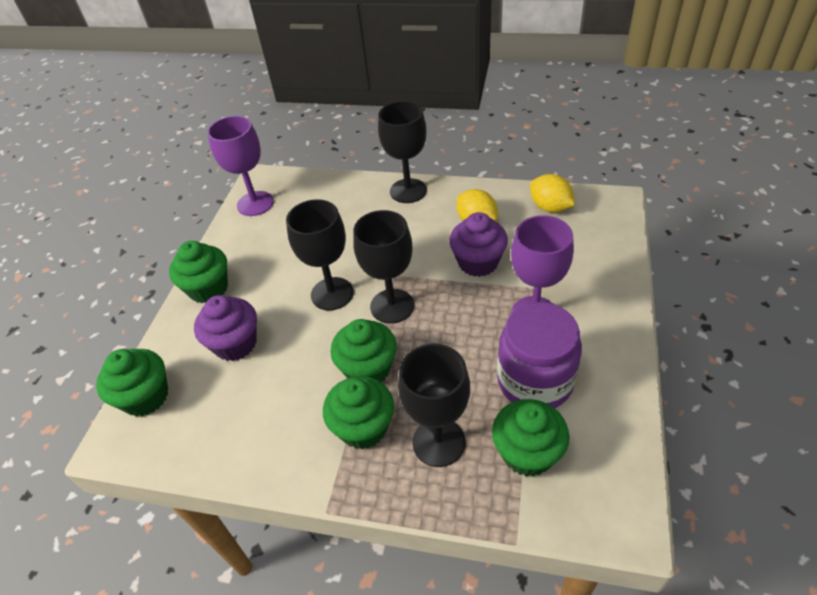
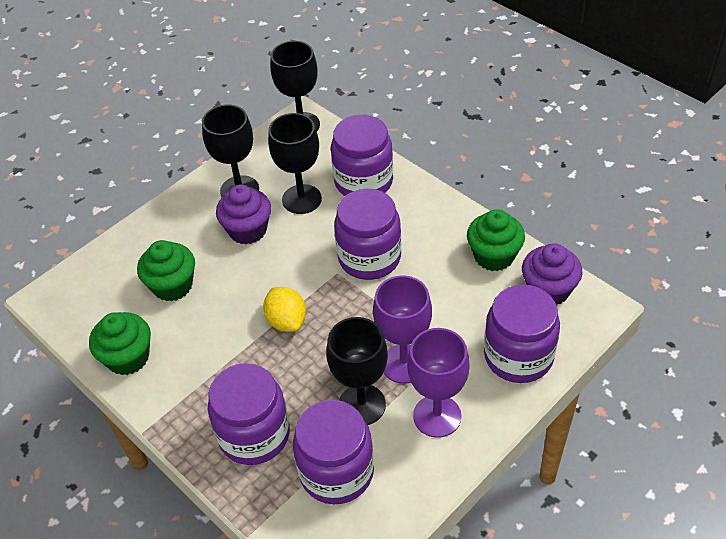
green cupcake: [96,349,168,417] [169,241,228,303] [323,376,394,449] [330,319,397,382] [492,399,569,477] = 5 -> [89,312,151,375] [137,240,195,302] [467,209,525,271] = 3
purple jar: [497,302,582,408] = 1 -> [208,363,290,465] [293,400,374,504] [331,115,393,196] [334,189,401,280] [484,284,560,383] = 5
yellow lemon: [457,189,498,222] [530,174,575,213] = 2 -> [263,287,306,332] = 1

